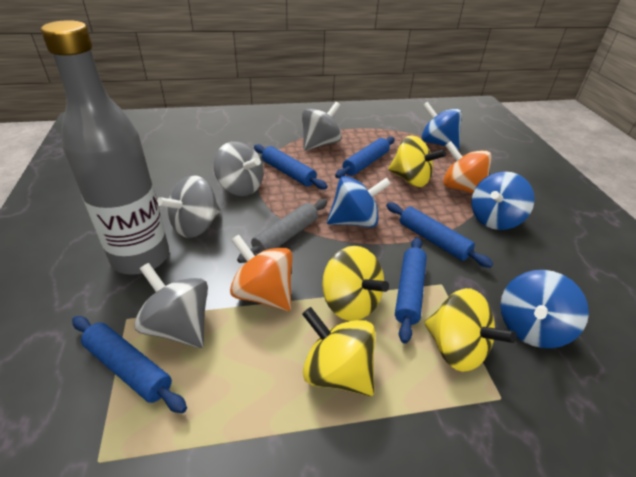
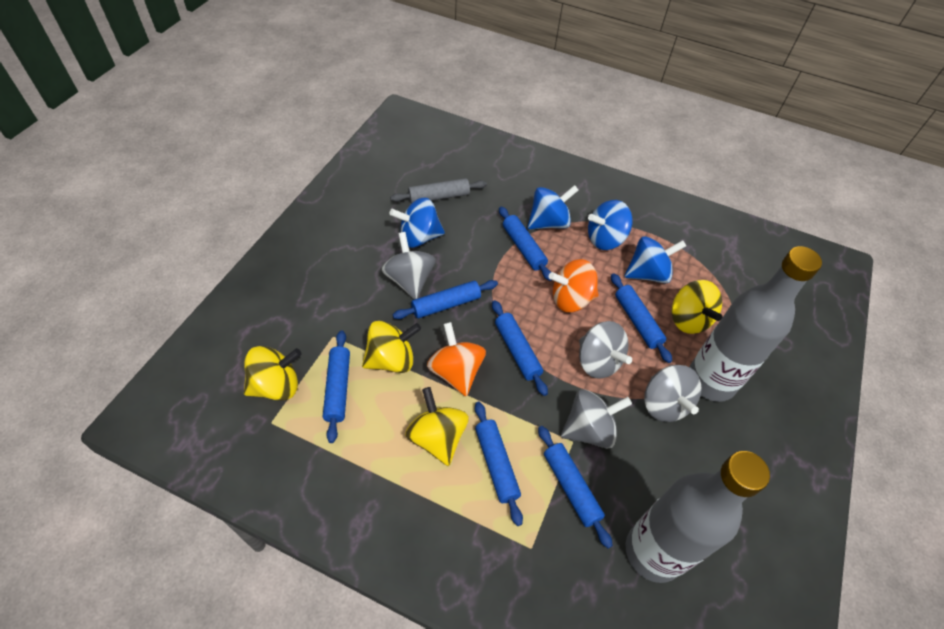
blue rolling pin: [72,316,187,413] [254,144,328,190] [335,137,395,178] [386,202,493,268] [395,237,427,343] = 5 -> [323,330,350,443] [393,280,498,319] [475,402,523,526] [492,300,548,396] [499,206,552,281] [538,426,613,549] [611,273,672,363] = 7
grey bottle: [41,20,169,275] = 1 -> [626,451,770,583] [689,246,822,402] = 2

